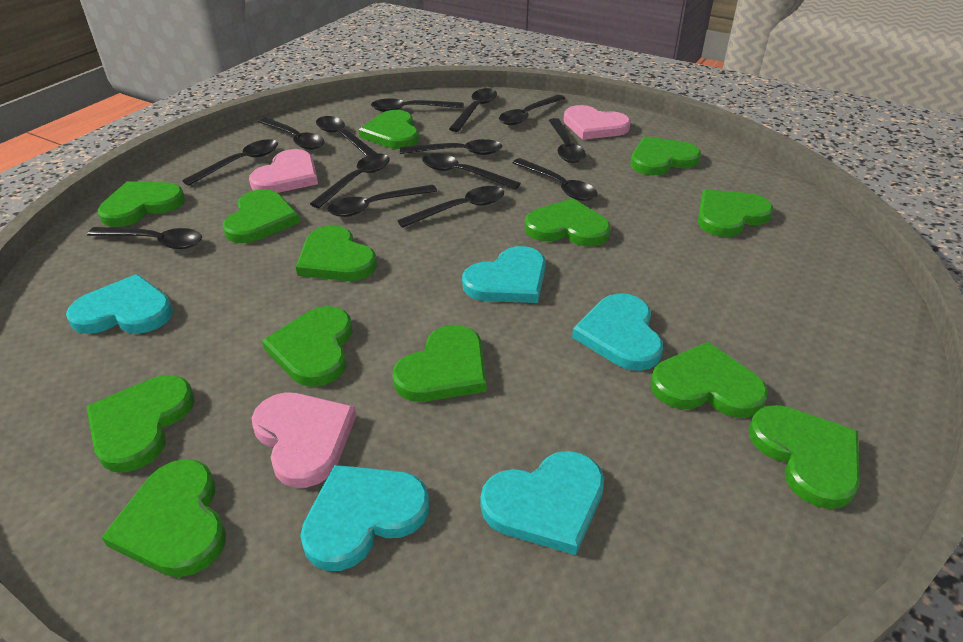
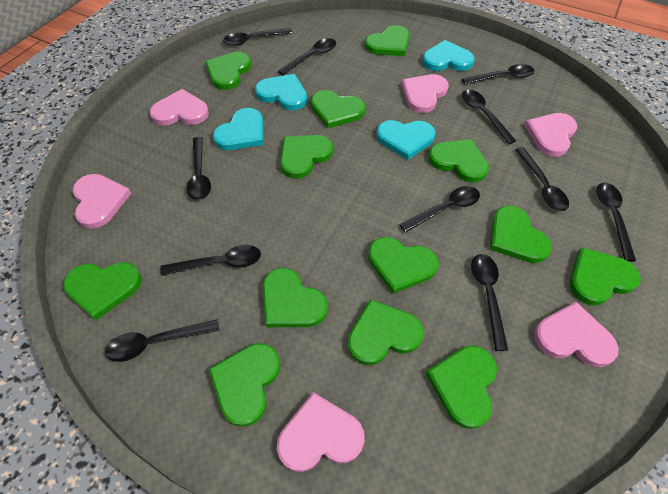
black spoon: [87,227,202,249] [182,139,278,186] [258,117,324,150] [310,153,390,208] [316,116,378,156] [327,184,437,217] [371,99,464,112] [397,186,504,228] [400,139,502,155] [422,153,521,190] [449,88,497,132] [499,95,565,125] [512,158,598,201] [549,118,586,163] = 14 -> [105,319,220,362] [160,245,261,276] [187,137,211,200] [223,28,292,46] [278,38,336,75] [399,186,480,233] [462,64,534,84] [462,90,516,144] [471,254,508,351] [515,147,569,211] [597,183,636,262] = 11
pink heart: [249,149,318,193] [252,392,356,488] [563,105,631,140] = 3 -> [72,174,131,229] [150,89,209,126] [277,392,365,472] [401,74,449,113] [524,113,577,157] [534,302,619,367] = 6
turquoise heart: [66,274,173,334] [300,465,429,571] [462,246,546,303] [480,451,604,555] [572,293,663,371] = 5 -> [213,108,264,150] [255,74,307,110] [376,120,436,160] [422,40,474,71] = 4

